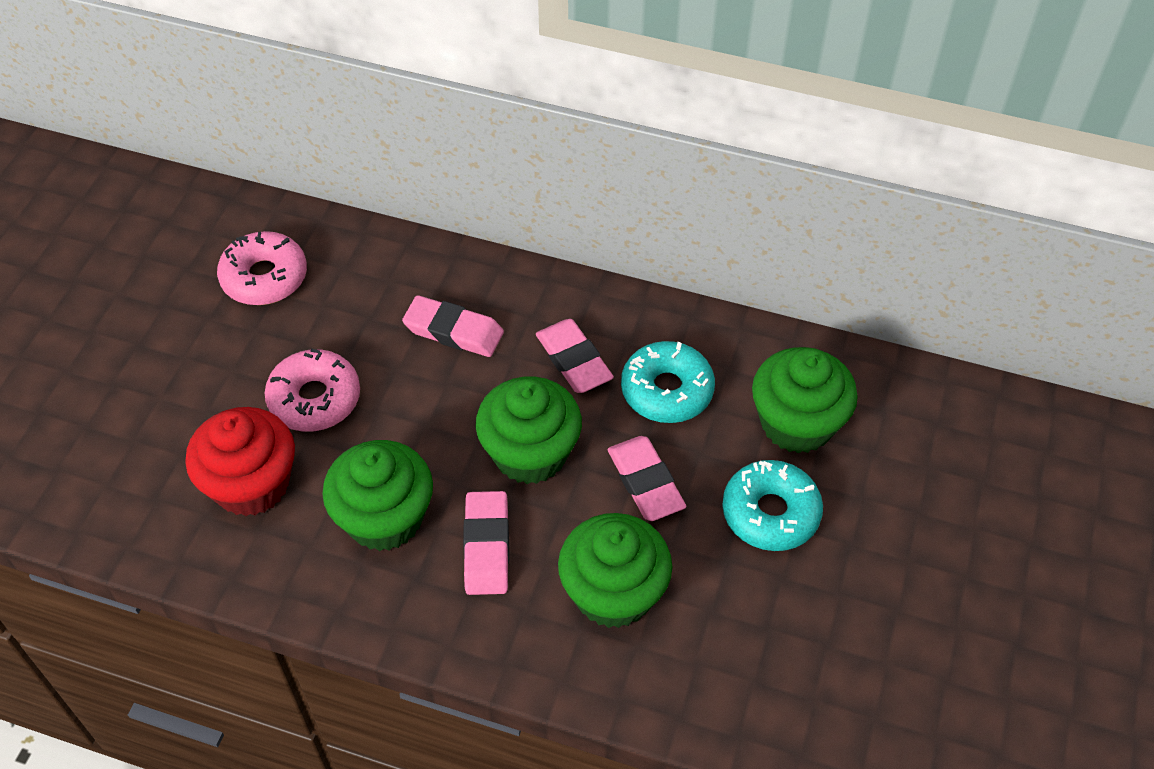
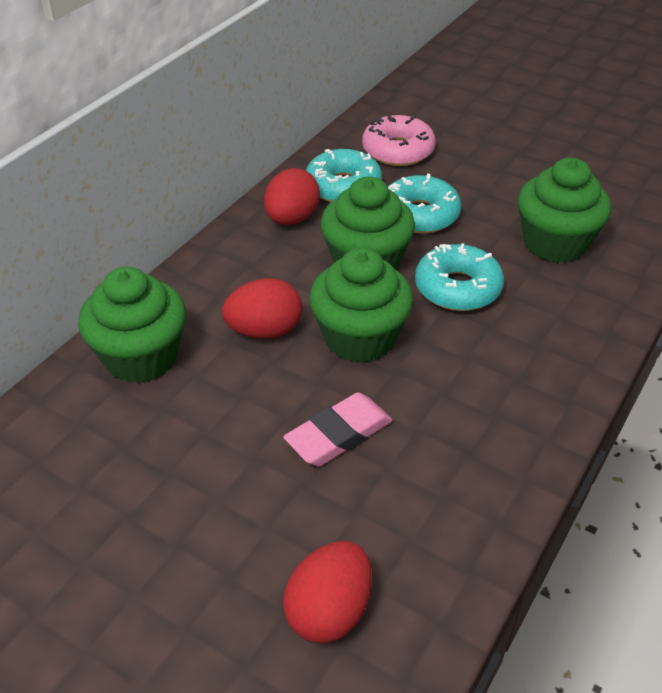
pink donut: [217,231,307,305] [265,349,360,432] = 2 -> [362,114,436,166] = 1
pink eraser: [402,295,504,357] [463,491,509,595] [536,319,614,393] [607,436,686,521] = 4 -> [283,392,392,466] = 1
red cupcake: [185,407,295,517] = 1 -> none = 0
red egg: none = 0 -> [222,278,302,339] [264,168,320,225] [283,541,372,644] = 3
turquoise donut: [621,341,715,423] [722,460,823,551] = 2 -> [306,149,382,202] [388,173,461,233] [415,243,504,311] = 3

